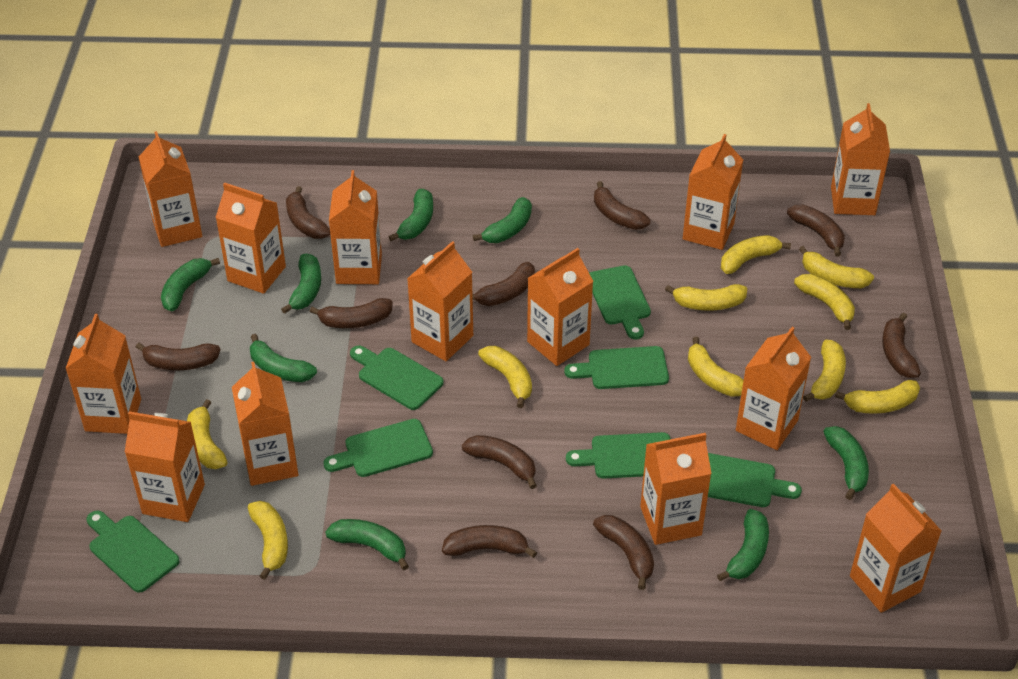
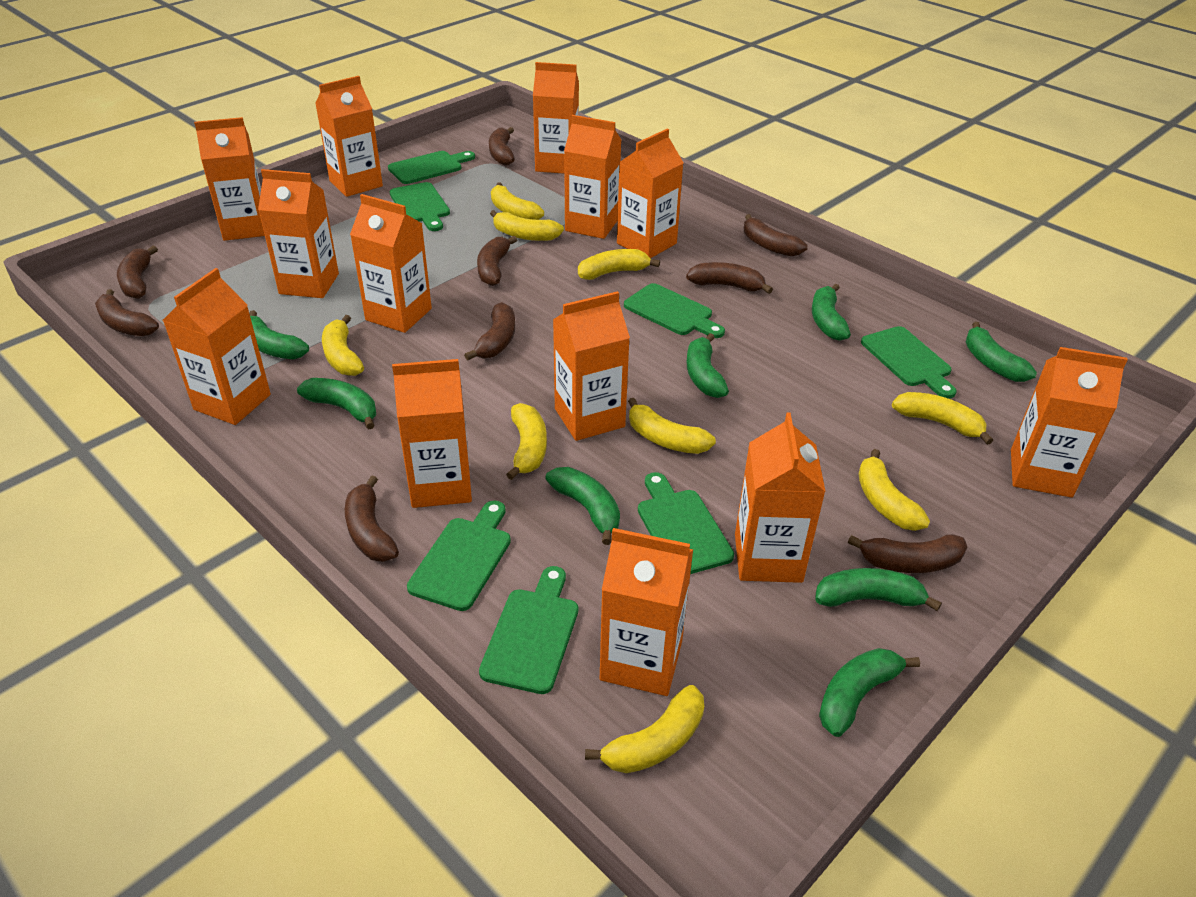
brown banana: [136,343,221,370] [286,186,330,239] [309,298,393,328] [442,525,537,558] [462,435,537,489] [472,262,535,306] [593,515,654,590] [594,181,651,230] [787,204,845,257] [882,313,921,378] = 10 -> [95,289,159,336] [117,246,158,299] [345,475,399,562] [464,302,515,360] [477,236,517,286] [489,127,515,165] [686,262,773,294] [744,214,808,257] [848,534,967,573] = 9
yellow banana: [187,399,228,469] [248,501,288,580] [478,346,532,408] [665,284,747,310] [688,337,744,397] [721,235,791,274] [794,274,855,330] [799,246,874,288] [803,340,846,402] [835,380,920,414] = 10 -> [322,315,364,376] [490,210,564,241] [491,182,544,220] [506,403,547,480] [578,249,660,280] [585,685,704,773] [628,398,716,454] [858,449,930,531] [892,392,993,445] = 9

